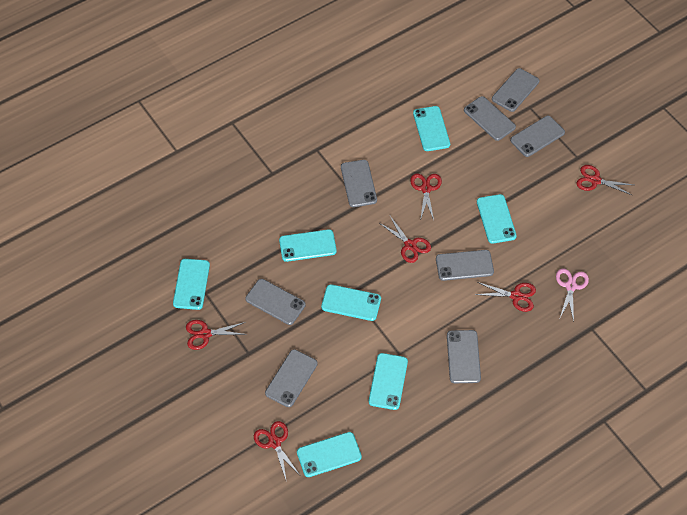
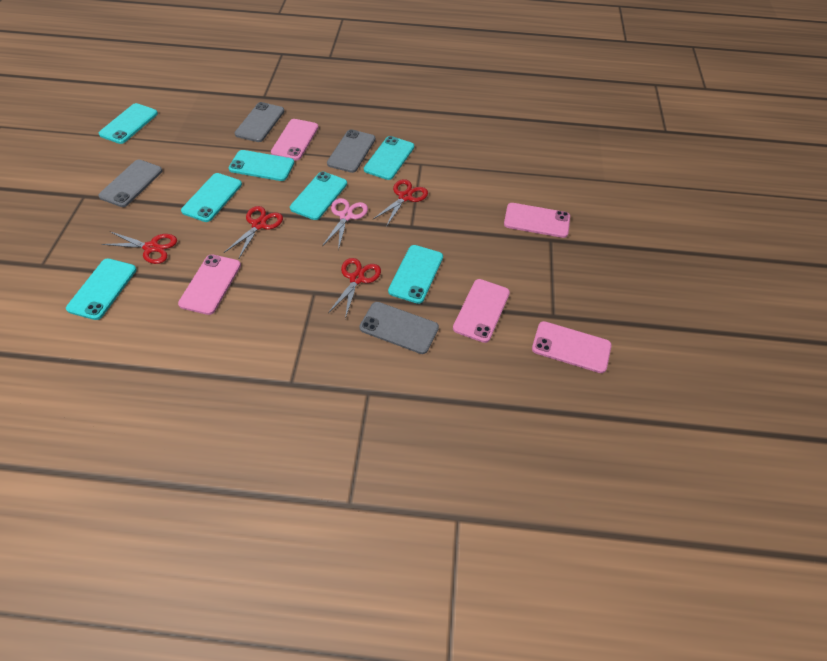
grey phone: [245,279,306,325] [265,349,318,407] [341,160,377,207] [436,250,494,281] [447,330,481,383] [464,96,516,141] [492,68,539,112] [510,116,565,157] = 8 -> [98,160,163,207] [235,102,284,142] [327,129,376,173] [359,302,439,354] = 4
pink phone: none = 0 -> [178,254,241,315] [271,119,319,160] [453,279,510,343] [504,203,570,238] [532,321,612,373] = 5
red scissors: [186,320,248,350] [254,421,300,479] [380,216,431,263] [410,174,442,220] [475,282,536,312] [576,165,634,195] = 6 -> [102,232,177,264] [224,206,283,258] [328,258,381,319] [373,179,428,227] = 4

